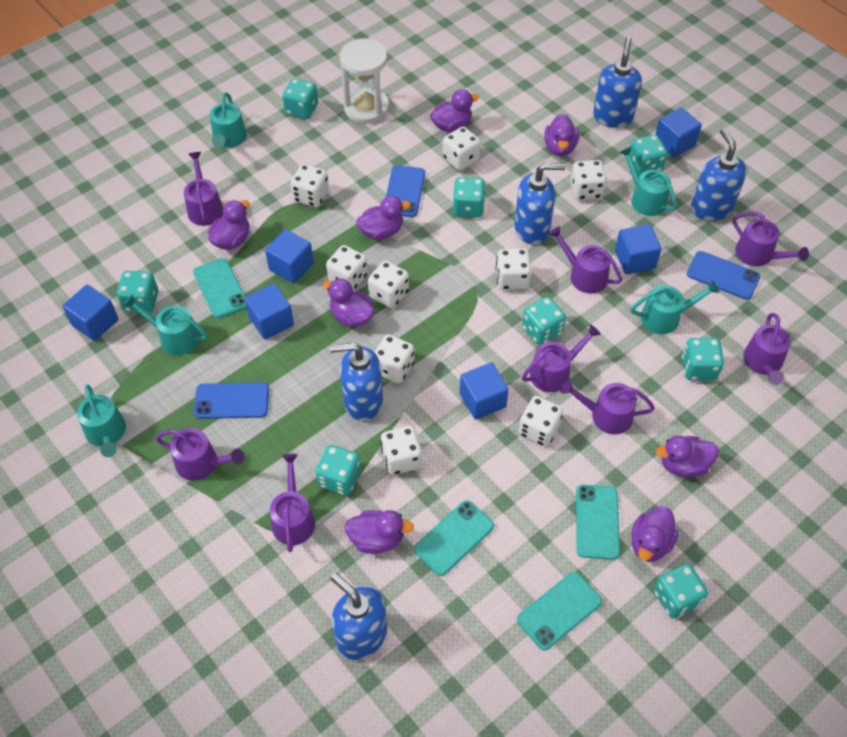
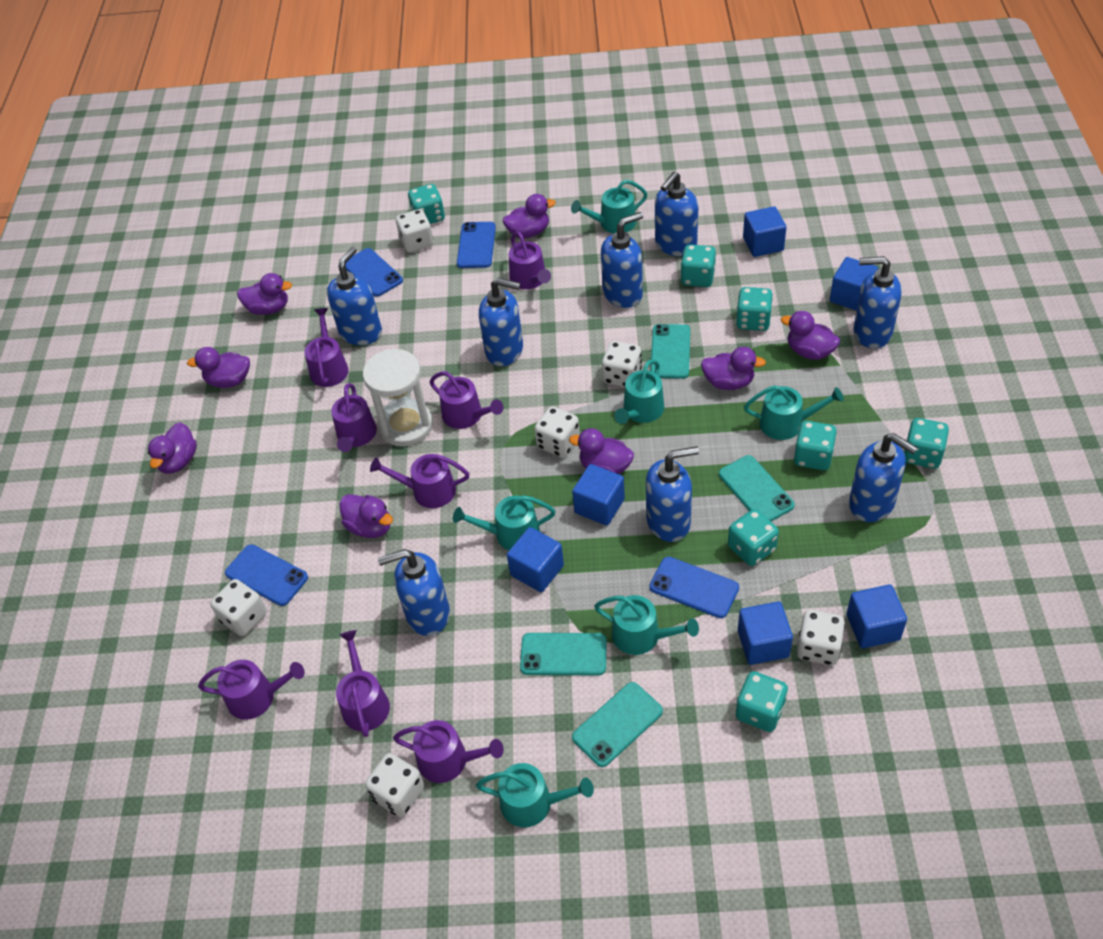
blue phone: [194,383,269,419] [386,165,425,217] [687,251,761,300] = 3 -> [225,544,308,606] [346,248,403,297] [457,222,496,268] [649,556,739,618] = 4
blue soap dispenser: [330,343,383,421] [330,573,387,660] [514,163,565,244] [593,37,642,128] [691,128,747,221] = 5 -> [327,247,382,345] [378,549,450,636] [479,278,523,366] [601,212,643,308] [646,446,699,542] [655,172,698,256] [849,433,918,522] [853,256,902,349] = 8
turquoise dice: [117,271,158,313] [282,79,318,119] [316,445,361,495] [453,177,486,218] [522,297,566,345] [630,135,667,176] [654,563,708,619] [682,338,724,381] = 8 -> [408,184,445,224] [680,244,716,287] [728,509,779,566] [736,287,773,331] [736,671,788,732] [794,421,837,470] [904,418,949,469] = 7
turquoise watering can: [77,384,126,457] [123,294,207,355] [210,92,247,148] [619,146,677,216] [631,281,720,334] = 5 -> [453,495,556,550] [476,763,594,827] [571,180,647,234] [594,595,699,655] [614,360,664,424] [744,386,844,440] = 6
white dice: [290,164,329,207] [326,245,368,291] [368,261,409,308] [374,334,414,383] [380,426,422,475] [443,127,481,171] [496,248,531,290] [518,396,563,447] [571,160,607,200] = 9 -> [210,579,267,636] [365,753,424,817] [396,209,434,253] [534,406,580,458] [602,341,642,387] [797,610,845,665] = 6

